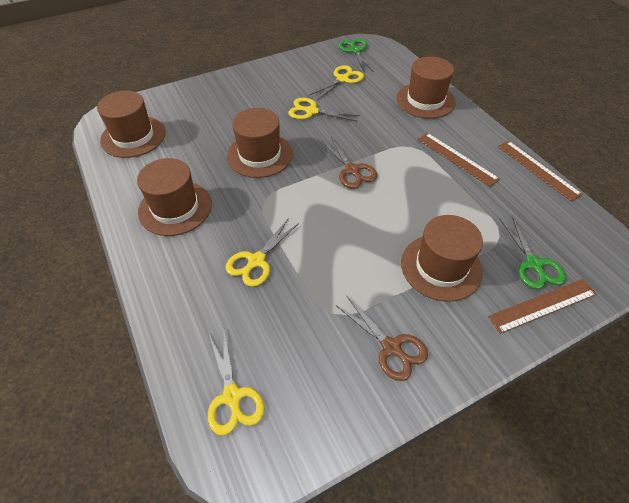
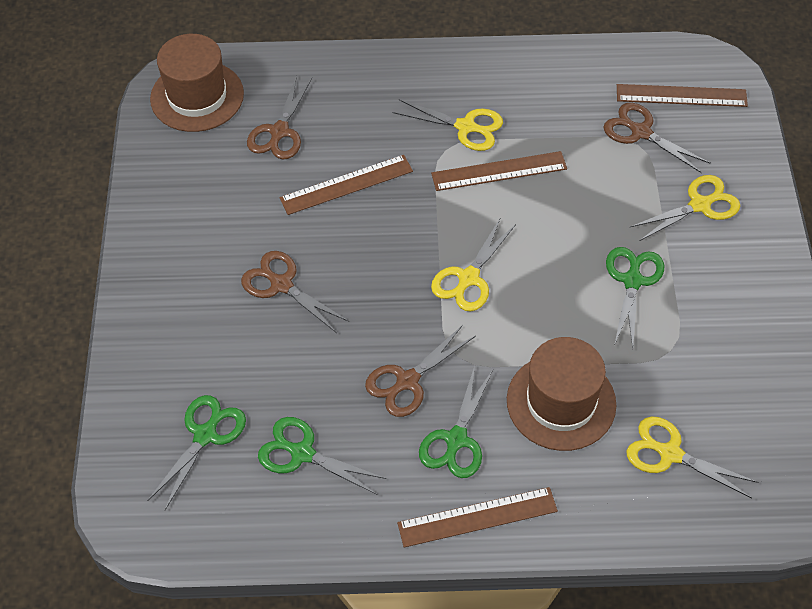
brown hat: [97,91,166,158] [137,158,212,236] [227,108,293,178] [396,57,456,119] [401,215,483,302] = 5 -> [150,34,244,132] [507,337,617,451] = 2
brown ruler: [417,133,500,187] [488,279,597,334] [498,141,583,202] = 3 -> [280,155,413,215] [397,487,558,548] [431,151,567,191] [617,84,748,107] = 4
brown scissors: [321,137,378,189] [337,296,428,381] = 2 -> [241,251,349,333] [247,75,312,159] [365,325,476,417] [603,103,711,173] = 4
green scissors: [338,38,374,72] [499,216,566,289] = 2 -> [147,395,246,510] [258,417,386,495] [419,365,493,478] [606,247,664,348] = 4

